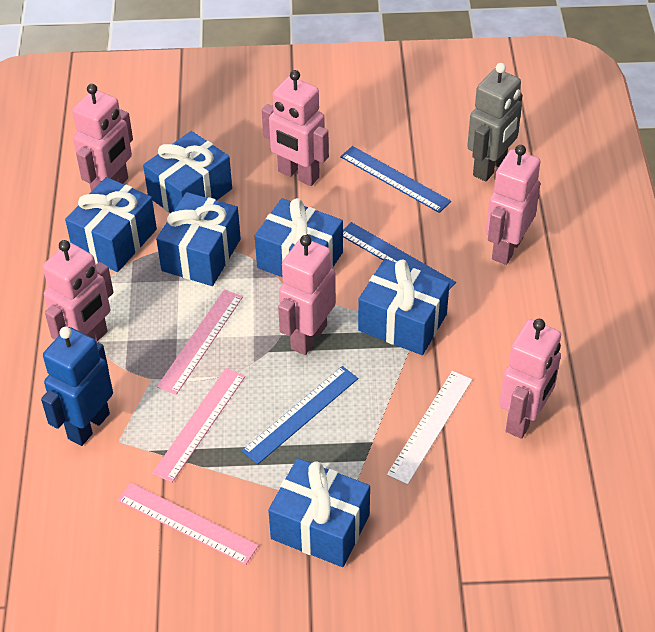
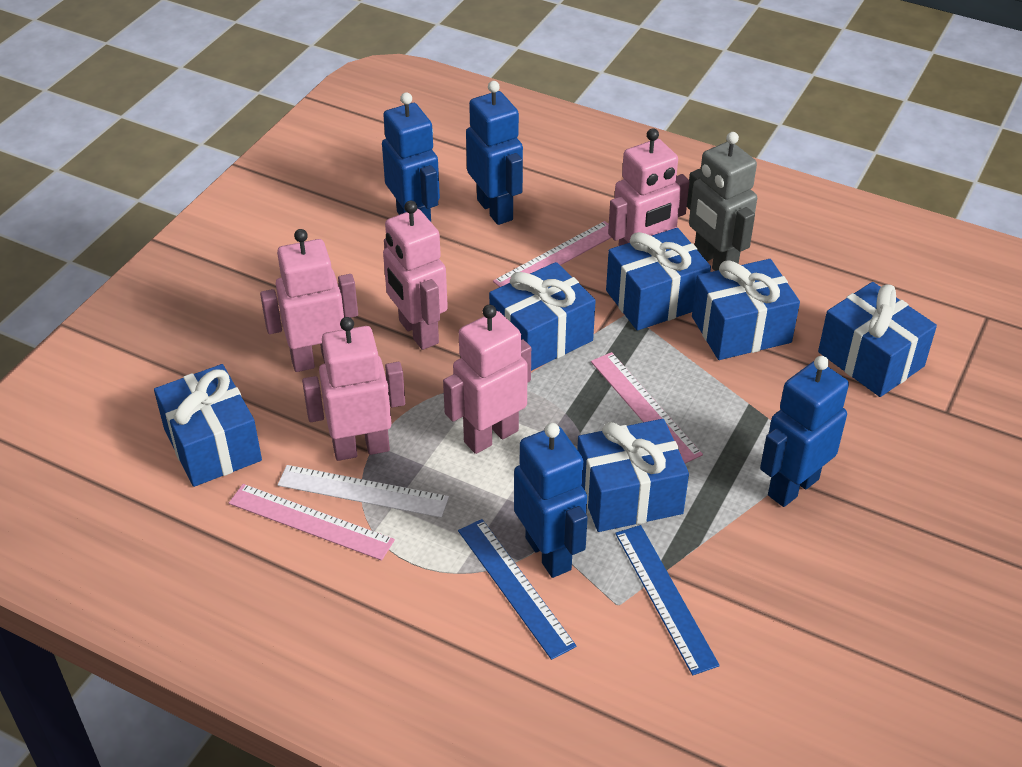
blue robot: [41,327,113,446] = 1 -> [382,92,440,222] [466,81,523,225] [514,423,588,578] [760,356,849,507] = 4
blue ruler: [242,366,358,464] [340,146,451,213] [343,222,456,290] = 3 -> [458,519,577,660] [615,525,720,675] = 2
pink robot: [43,240,114,342] [72,84,133,192] [262,70,329,186] [278,235,336,355] [486,145,541,265] [499,319,561,439] = 6 -> [260,229,358,372] [302,317,405,461] [383,201,448,350] [443,305,531,454] [608,128,690,246] = 5

